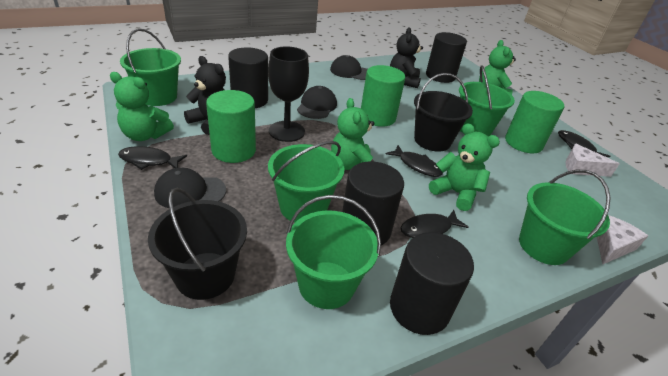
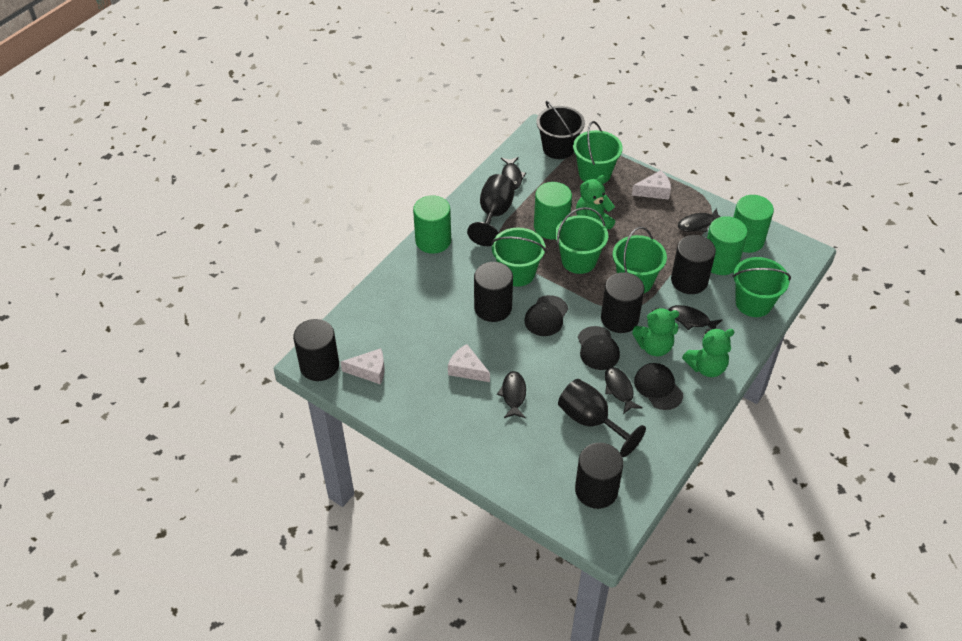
black bucket: [148,188,247,300] [414,73,473,152] = 2 -> [536,101,585,159] = 1
black cylinder: [228,47,268,108] [342,161,404,245] [390,232,474,335] [426,32,467,83] = 4 -> [293,319,339,381] [474,262,513,322] [575,443,623,509] [601,272,644,333] [671,235,716,294] = 5
black fish: [118,146,187,170] [386,145,443,177] [400,210,469,238] [558,130,610,157] = 4 -> [497,371,526,418] [501,157,526,190] [605,367,643,414] [668,305,722,330] [678,208,721,232] = 5
black goblet: [268,47,309,142] = 1 -> [467,174,515,246] [558,379,646,457] = 2
black teddy bear: [184,56,226,135] [390,27,423,88] = 2 -> none = 0
green cylinder: [206,90,256,163] [361,65,405,127] [505,91,564,153] = 3 -> [413,195,451,254] [534,182,572,239] [707,216,748,275] [733,195,774,253] = 4
green teddy bear: [110,72,174,141] [331,98,374,170] [429,123,500,211] [479,40,516,95] = 4 -> [576,175,615,229] [632,308,679,356] [682,328,735,377] = 3
white cheese: [566,144,620,177] [597,215,648,264] = 2 -> [340,348,385,384] [448,344,490,382] [632,170,671,200] = 3

